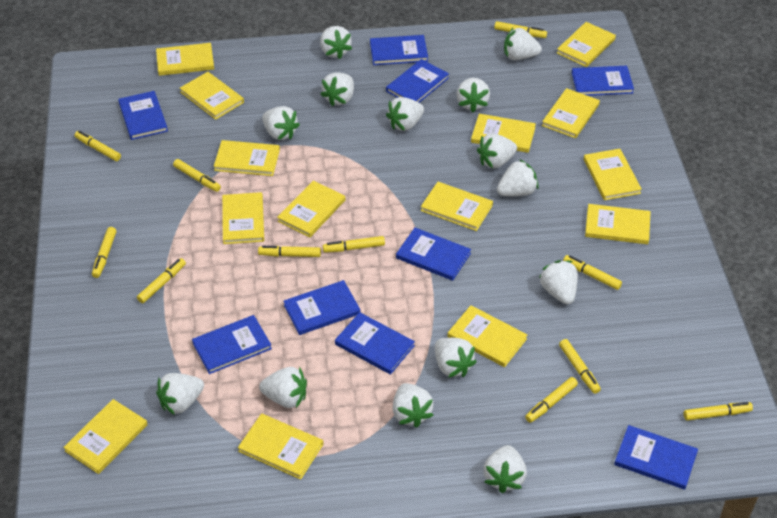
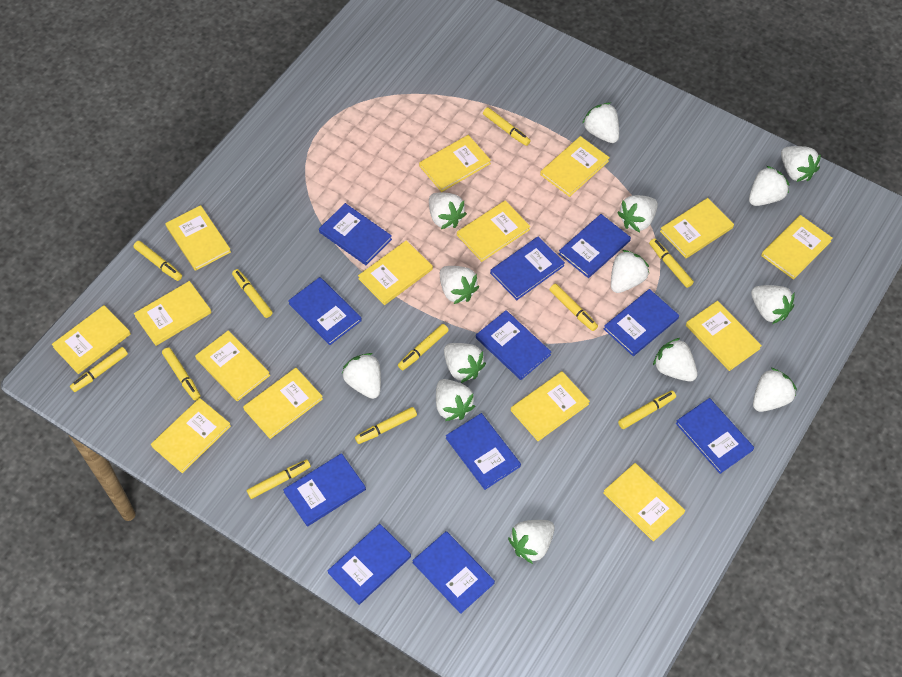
blue book: [118,91,168,140] [192,315,272,374] [283,280,361,335] [335,312,415,375] [370,35,428,65] [386,59,449,103] [396,228,471,281] [572,66,634,96] [614,425,698,490] = 9 -> [283,453,366,527] [288,277,362,345] [319,203,392,265] [327,524,411,605] [412,531,495,614] [446,413,521,490] [476,310,551,380] [490,237,565,300] [559,214,631,278] [604,289,679,356] [676,398,754,474] = 11
yellow book: [63,399,148,474] [156,43,214,76] [180,72,244,120] [214,140,280,176] [222,192,264,244] [238,413,324,480] [277,181,345,238] [421,182,493,231] [447,305,527,367] [471,114,536,153] [542,88,600,138] [557,22,616,67] [584,149,642,200] [585,204,651,244] = 14 -> [52,305,131,374] [134,281,212,346] [151,398,231,473] [165,205,231,271] [195,331,270,401] [243,368,323,439] [358,240,433,305] [419,135,491,192] [457,200,530,262] [511,371,590,441] [540,136,610,197] [603,463,685,542] [660,198,734,258] [686,301,762,371] [761,215,833,280] = 15

